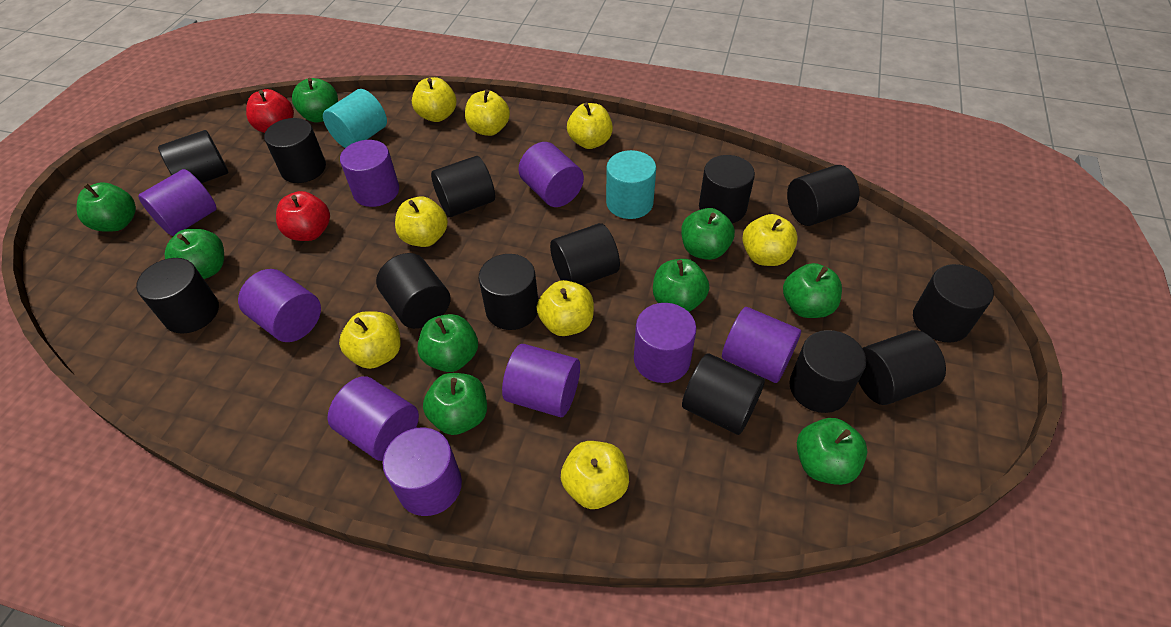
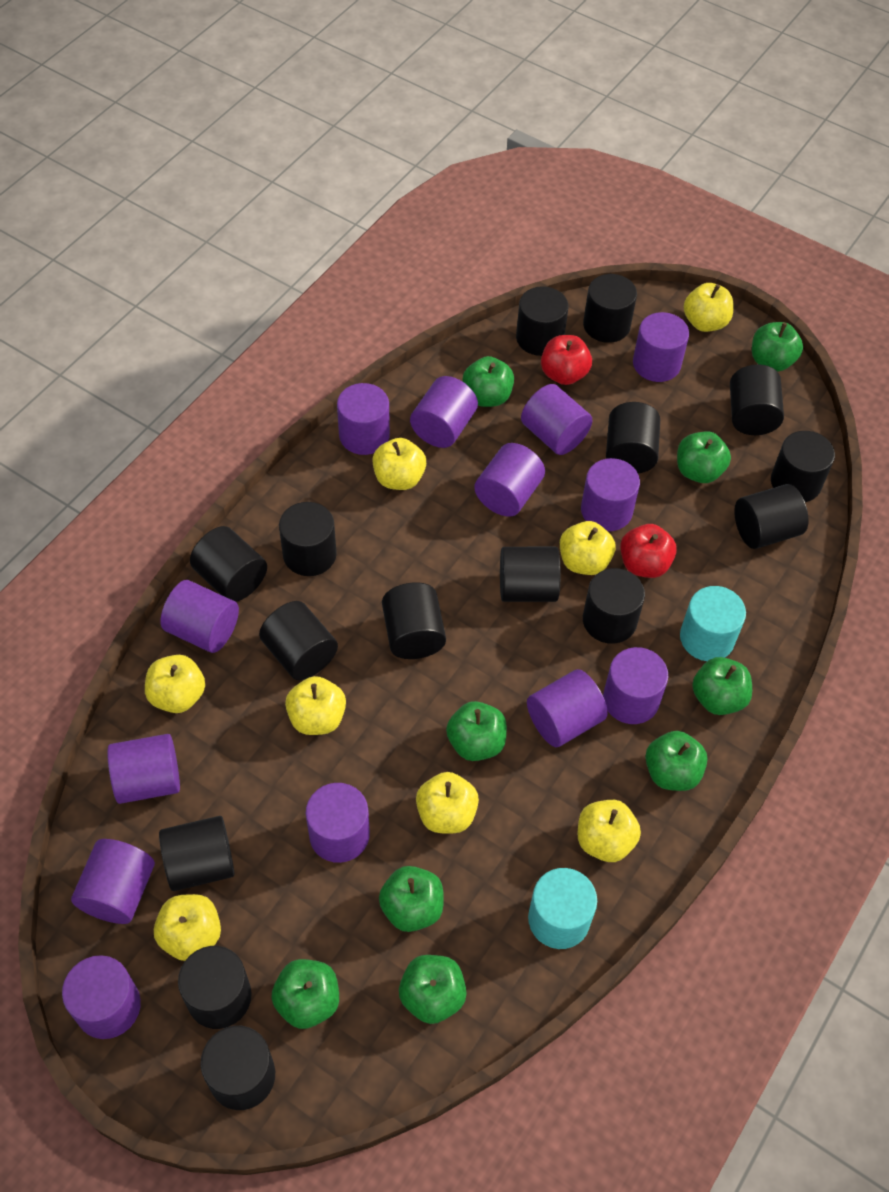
black cylinder: [136,258,219,334] [158,130,229,183] [264,118,326,183] [376,253,451,329] [431,156,495,217] [479,254,538,330] [550,223,620,285] [682,354,765,435] [699,155,755,223] [787,165,859,226] [789,330,866,413] [858,330,946,405] [913,264,994,343] = 13 -> [159,816,235,891] [178,946,252,1029] [190,526,267,602] [201,1026,275,1110] [259,601,338,680] [279,502,337,576] [382,582,446,659] [500,547,561,602] [516,286,568,356] [583,274,637,343] [583,568,645,644] [606,402,660,473] [730,364,784,435] [734,484,808,549] [771,431,835,502] = 15
purple cylinder: [138,169,217,236] [238,269,321,342] [328,376,419,461] [340,140,399,207] [383,427,462,516] [502,344,580,417] [518,142,584,207] [634,303,696,383] [722,307,801,383] = 9 -> [62,955,141,1039] [71,839,155,924] [107,734,180,804] [160,580,239,653] [306,783,370,863] [337,383,390,455] [410,376,478,448] [474,443,545,517] [521,384,593,455] [527,669,608,747] [581,458,640,531] [603,647,668,724] [633,312,689,382] = 13

